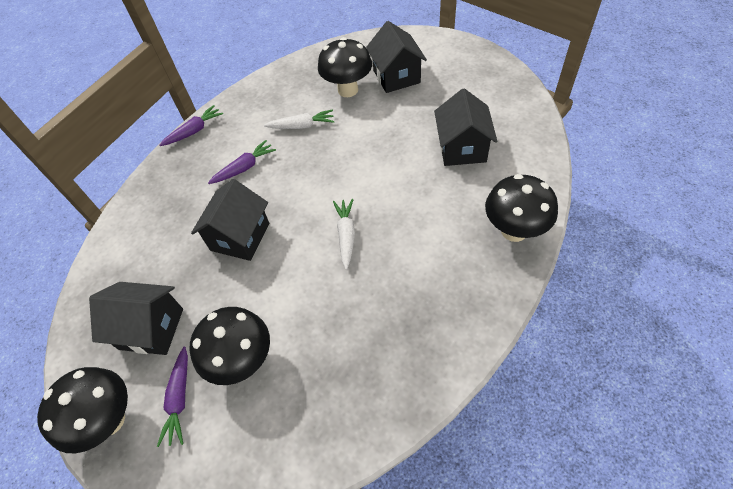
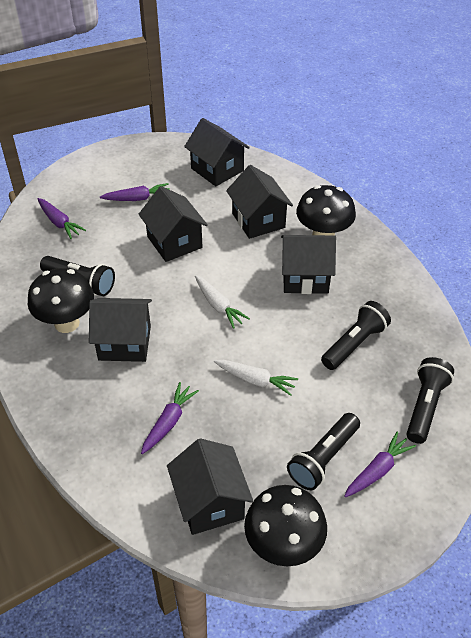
black flashlight: none = 0 -> [40,256,115,296] [287,413,360,490] [321,301,391,370] [407,357,454,444] = 4
black house: [89,282,183,355] [191,179,269,261] [366,21,427,93] [434,88,497,166] = 4 -> [89,298,152,362] [138,186,208,262] [167,438,253,535] [184,118,250,186] [226,165,293,239] [281,235,336,294] = 6
black mushroom: [37,367,128,453] [190,307,270,385] [318,37,372,97] [485,174,558,242] = 4 -> [27,268,94,333] [244,485,327,566] [296,185,356,235] = 3
purple carrot: [157,347,188,447] [159,105,223,146] [208,140,276,184] = 3 -> [38,198,86,239] [100,183,170,201] [141,382,199,454] [344,432,416,497] = 4

